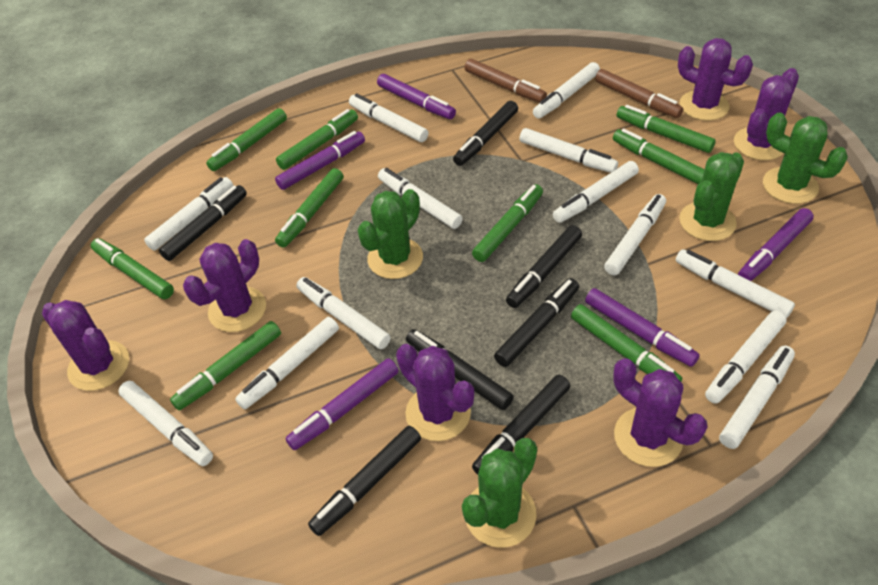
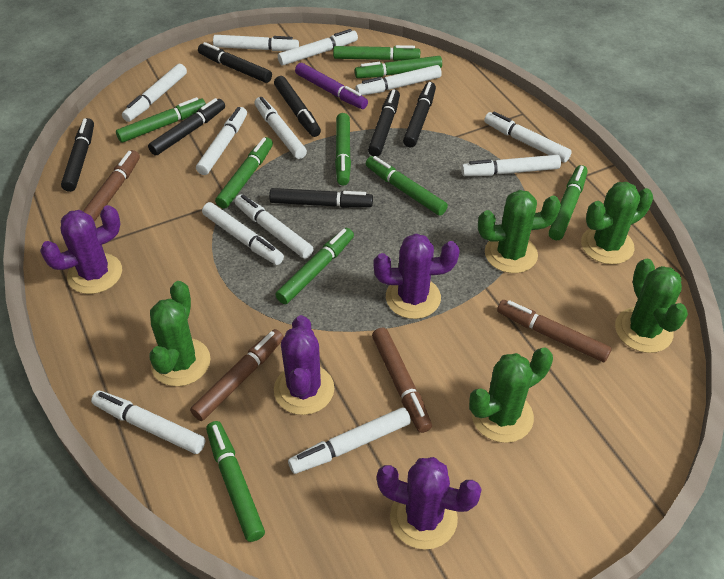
brown marker: [465,59,547,103] [595,69,683,118] = 2 -> [83,150,140,222] [190,329,284,421] [372,327,432,433] [497,300,611,362] = 4
green cactus: [358,189,423,279] [462,438,537,547] [679,152,744,241] [763,112,848,204] = 4 -> [149,281,210,386] [469,347,553,443] [478,190,561,273] [581,182,653,265] [615,258,688,353] = 5
purple cactus: [42,300,129,391] [183,239,266,332] [396,344,474,441] [613,358,707,467] [678,38,753,121] [734,68,799,160] = 6 -> [40,205,122,294] [274,315,334,415] [374,234,459,319] [377,457,482,550] = 4
purple marker: [275,131,365,190] [285,358,399,450] [377,74,456,119] [585,288,700,367] [738,208,814,281] = 5 -> [295,63,368,109] = 1
white marker: [118,381,213,466] [144,177,233,251] [235,317,339,409] [296,277,391,349] [349,93,429,142] [378,168,463,229] [519,128,618,173] [533,62,600,119] [553,161,639,223] [604,194,666,275] [675,249,795,318] [705,311,787,404] [719,345,795,449] = 13 -> [91,391,205,454] [122,64,187,122] [196,107,247,175] [202,202,284,265] [213,35,299,51] [234,194,313,259] [255,97,307,159] [278,29,358,66] [288,407,411,474] [355,65,442,95] [461,155,561,176] [484,111,572,162] = 12

